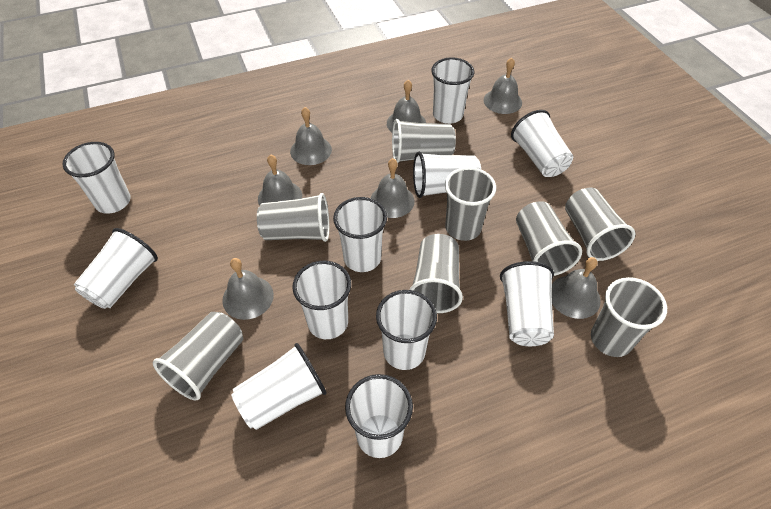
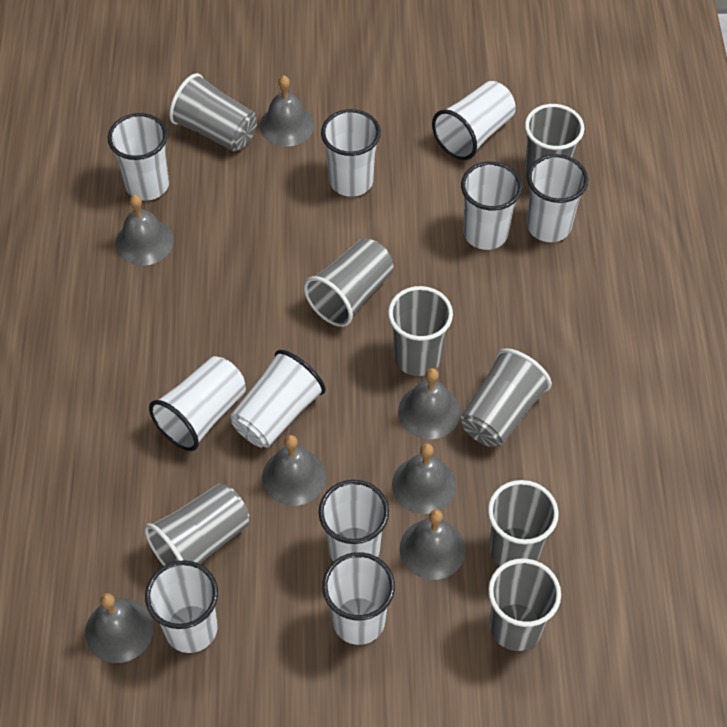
white cup: [63,142,131,214] [74,228,158,309] [231,343,327,430] [292,261,351,339] [333,197,387,272] [345,374,413,458] [376,290,437,370] [413,152,481,198] [431,57,474,124] [500,261,554,346] [511,110,573,177] = 11 -> [108,113,169,201] [145,560,218,653] [149,356,246,451] [231,350,326,448] [319,480,389,562] [321,109,381,197] [322,552,395,645] [432,81,516,160] [461,162,522,250] [527,154,588,242] = 10

